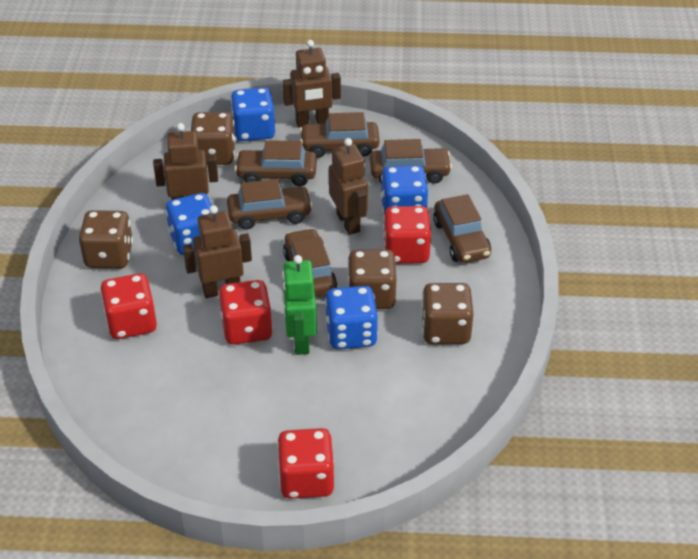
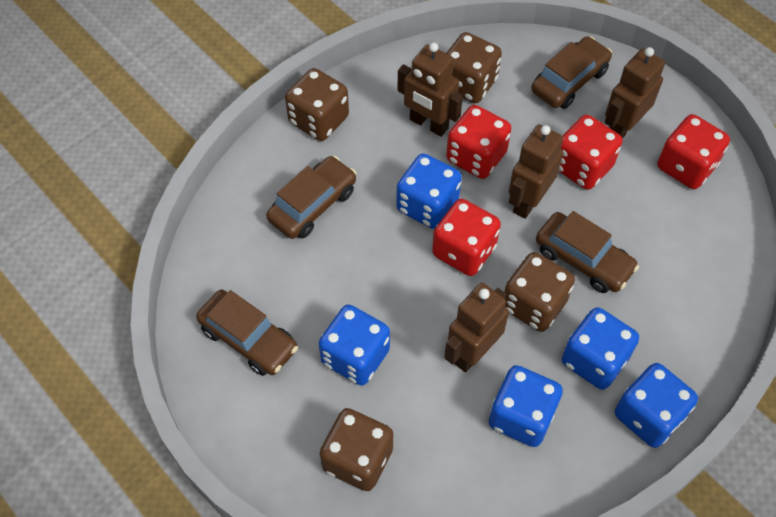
blue dice: [166,193,212,255] [231,88,275,141] [325,286,378,349] [381,165,428,214] = 4 -> [319,304,390,386] [396,153,462,229] [489,365,563,447] [562,307,639,390] [615,363,698,448] = 5
brown car: [227,179,313,230] [234,140,317,186] [283,228,337,297] [300,112,380,158] [370,139,452,184] [433,194,491,263] = 6 -> [196,290,298,376] [266,156,357,239] [531,36,612,109] [536,211,639,293] = 4
green robot: [282,255,317,355] = 1 -> none = 0

